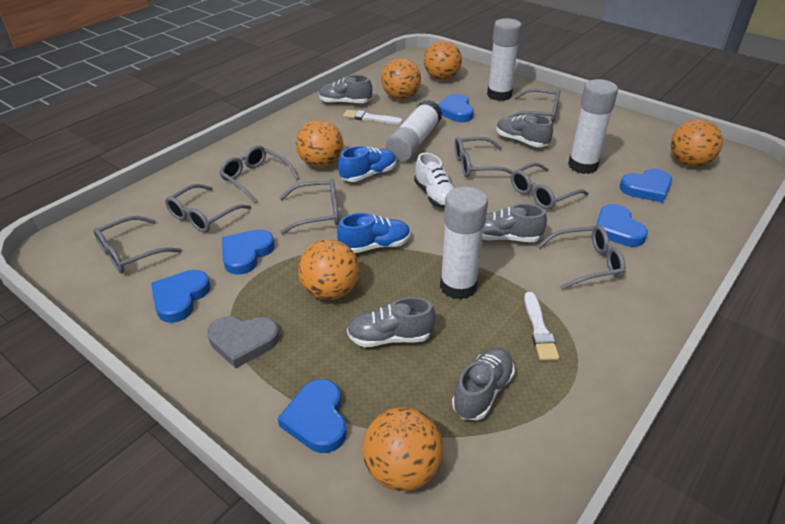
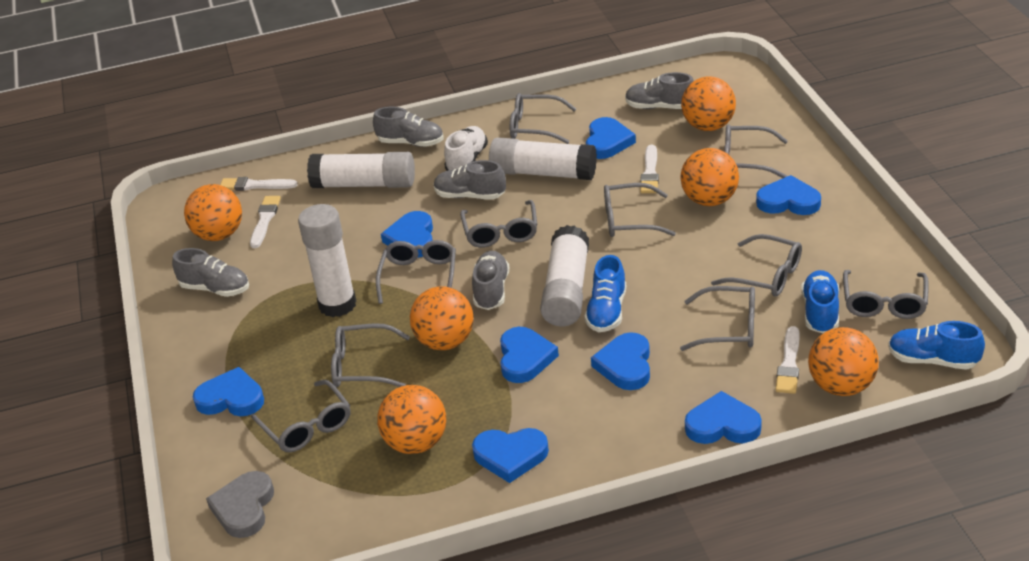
blue heart: [151,270,210,323] [222,229,275,275] [278,379,347,453] [438,94,474,122] [596,204,648,247] [620,169,672,203] = 6 -> [193,367,264,416] [381,211,433,258] [472,428,549,483] [500,327,559,383] [586,117,636,159] [591,332,650,390] [685,391,762,444] [756,175,821,215] = 8
blue shoe: [337,213,410,253] [338,146,396,182] = 2 -> [584,255,626,332] [801,270,839,333] [888,321,985,370] = 3
grey glasses: [93,216,182,273] [165,184,251,232] [219,145,299,203] [280,179,339,234] [454,137,513,177] [508,89,560,123] [511,162,589,209] [537,225,625,290] = 8 -> [251,380,351,452] [331,323,410,387] [376,240,456,304] [460,200,537,248] [510,93,576,144] [604,183,676,237] [680,286,755,351] [711,234,802,297] [724,124,788,178] [843,270,929,319] = 10
white brush: [343,110,403,124] [524,292,559,361] = 2 -> [220,177,298,191] [250,196,281,248] [640,145,659,193] [775,326,799,394] = 4

